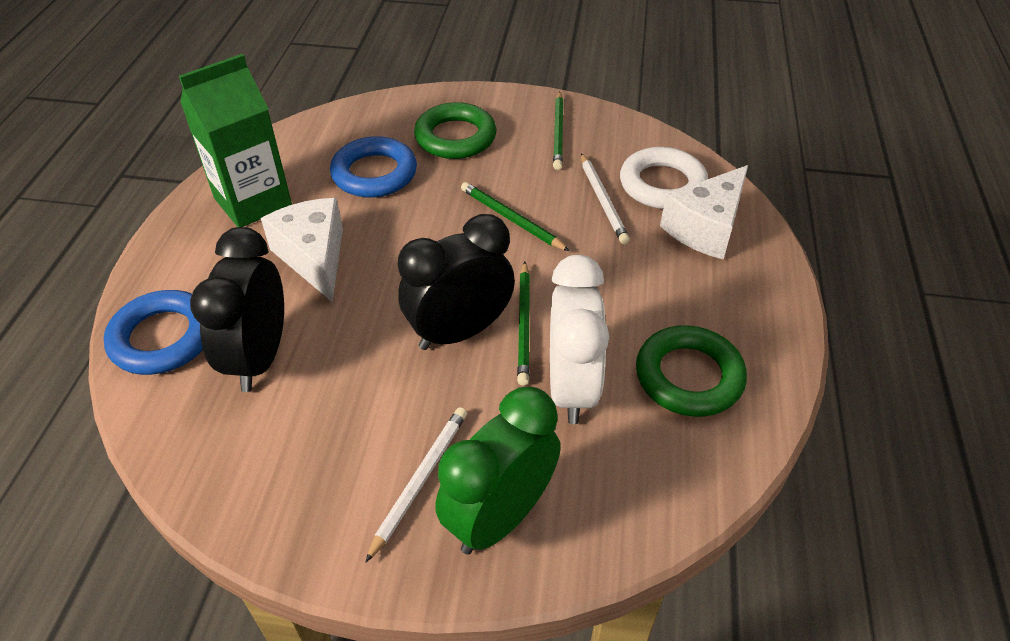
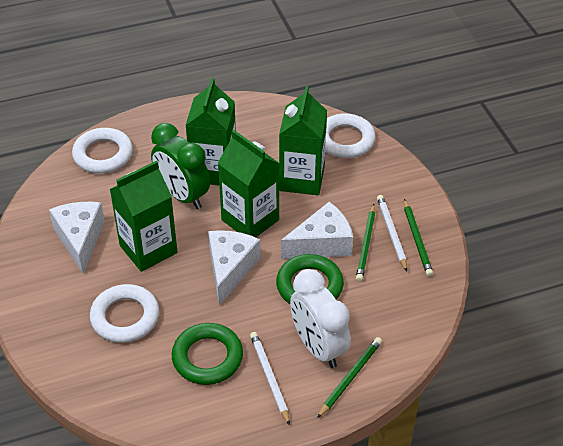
black clock: [190,227,284,392] [398,214,515,350] = 2 -> none = 0
blue ring: [104,290,203,375] [330,136,417,198] = 2 -> none = 0
green carton: [179,54,292,227] = 1 -> [110,160,177,272] [185,78,236,186] [218,130,280,237] [279,86,327,195] = 4
white cheese: [261,198,343,302] [660,165,748,259] = 2 -> [49,202,105,274] [208,230,261,305] [281,202,353,259] = 3
white ring: [620,147,708,209] = 1 -> [72,128,133,173] [90,284,159,343] [325,113,376,158] = 3

